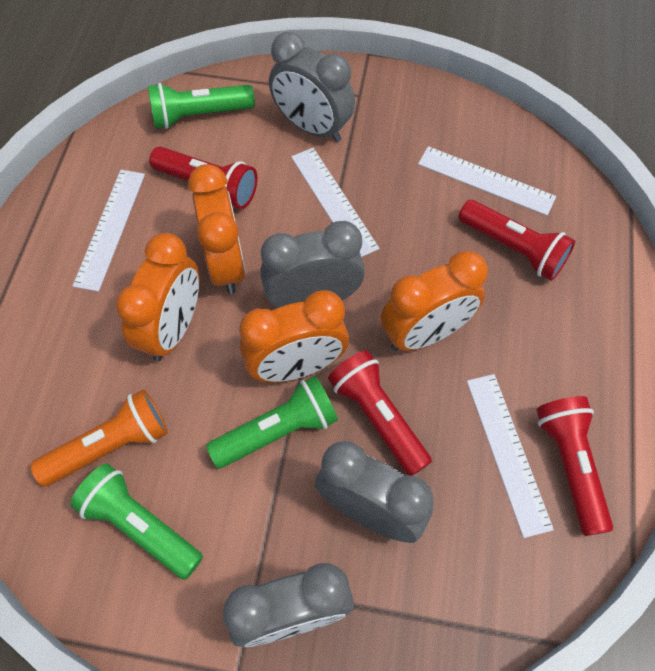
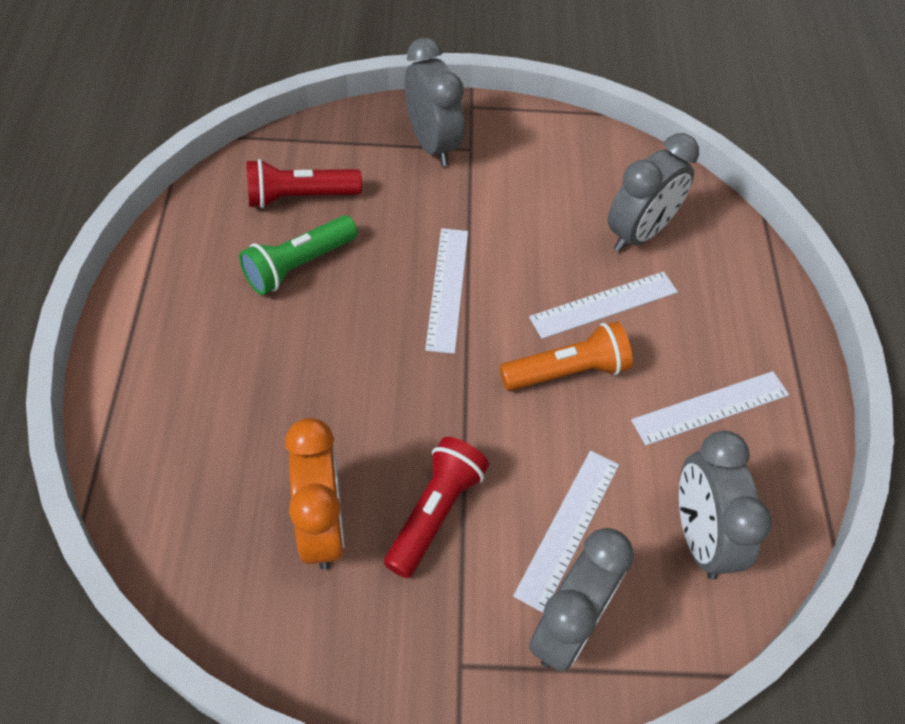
green flashlight: [70,463,203,580] [148,83,255,129] [206,376,338,468] = 3 -> [239,215,358,295] = 1
orange clock: [116,233,199,361] [188,164,246,294] [239,290,349,382] [381,251,488,351] = 4 -> [285,418,345,570] = 1
red flashlight: [149,146,257,209] [328,350,432,476] [459,200,575,281] [536,396,613,536] = 4 -> [247,159,362,208] [384,437,489,578] = 2

